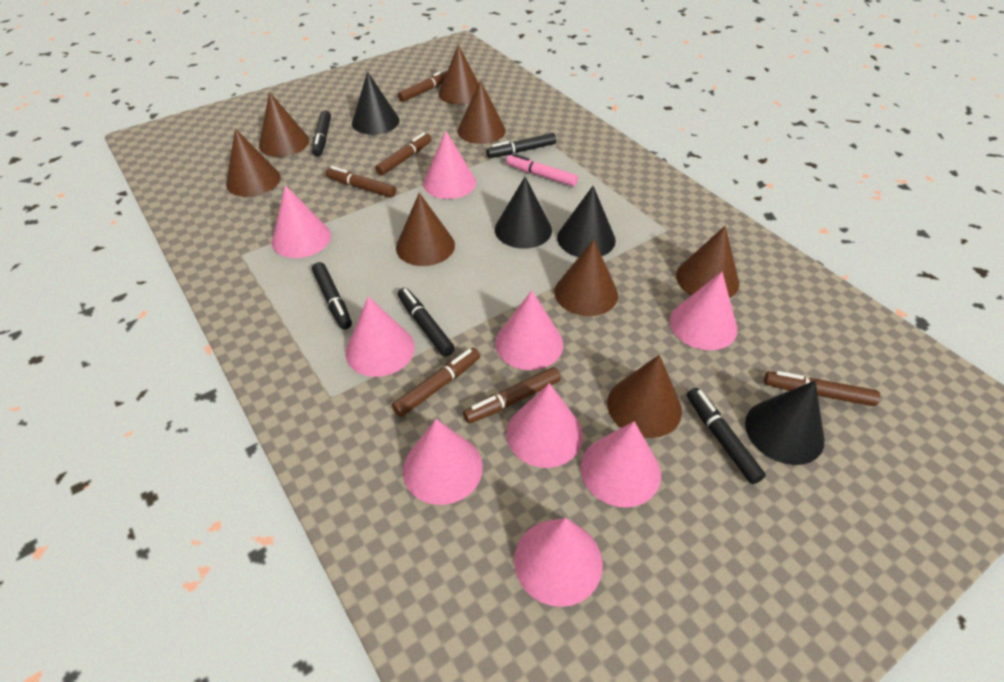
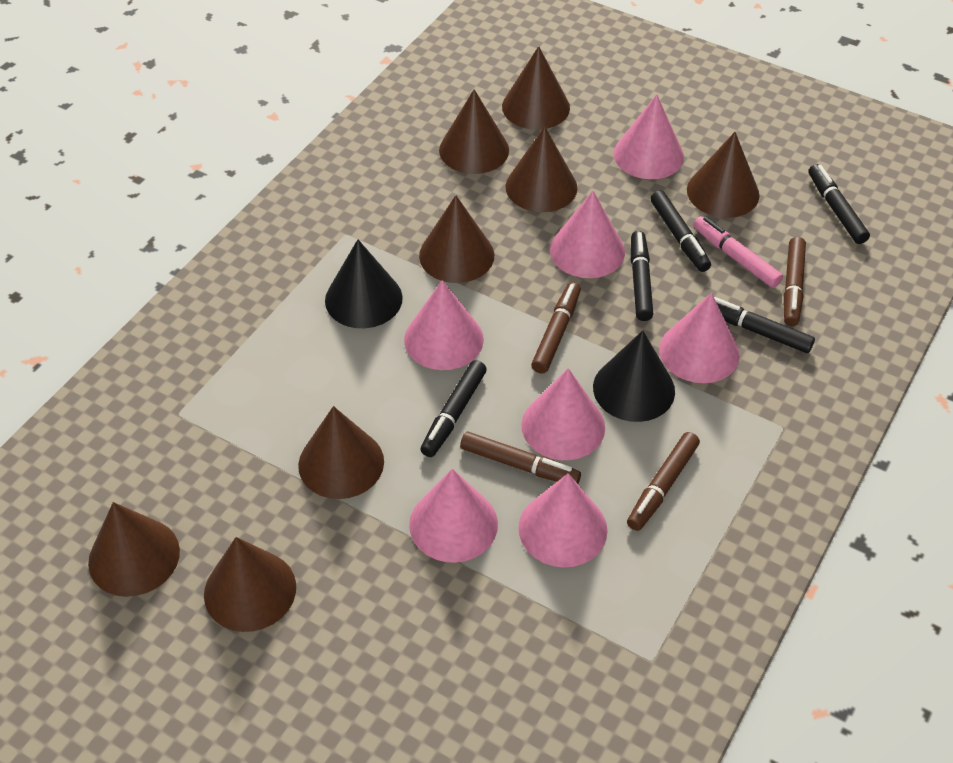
black cone: [352,72,399,135] [495,177,552,249] [557,186,616,257] [745,381,825,465] = 4 -> [325,239,403,328] [593,330,675,422] = 2
brown marker: [326,166,396,198] [375,132,432,176] [392,348,480,417] [398,69,447,102] [463,367,561,424] [764,371,880,406] = 6 -> [460,432,581,484] [531,282,581,373] [627,432,700,531] [784,237,806,326] = 4
pink cone: [272,185,331,258] [345,296,415,377] [403,419,483,505] [423,131,476,199] [495,290,563,370] [507,383,583,468] [514,518,603,607] [581,421,661,508] [670,272,737,350] = 9 -> [404,280,484,370] [409,469,498,563] [518,473,608,567] [521,368,605,460] [550,191,625,278] [613,94,684,179] [659,293,740,383] = 7

